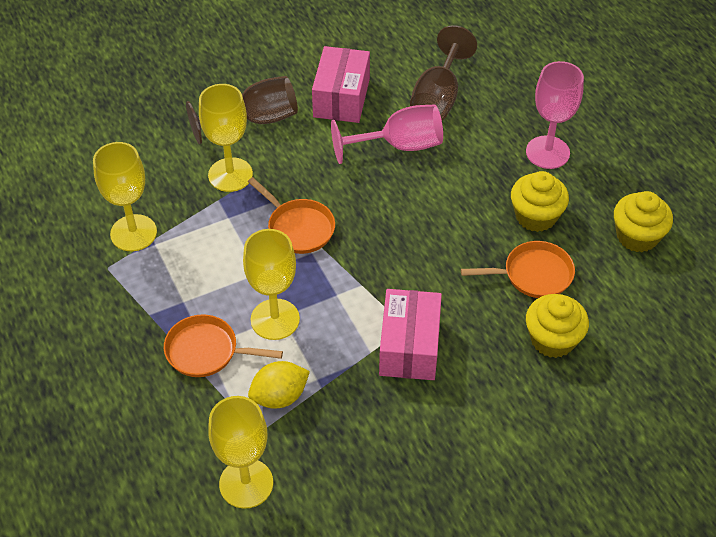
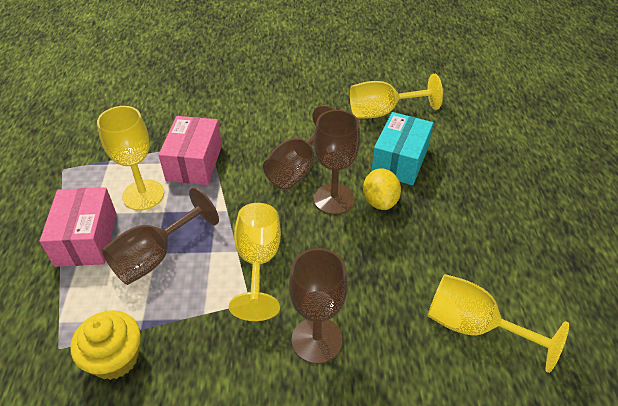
brown goblet: [186,76,298,144] [410,25,477,120] = 2 -> [102,187,219,285] [263,105,335,190] [289,248,348,364] [313,110,360,215] = 4
orange pan: [164,314,283,377] [248,177,335,254] [461,241,575,298] = 3 -> none = 0
pink goblet: [331,104,443,164] [526,61,584,169] = 2 -> none = 0
turquoise box: none = 0 -> [371,112,433,185] = 1
yellow cupcake: [511,171,569,232] [526,294,589,358] [614,191,673,252] = 3 -> [70,310,141,380] = 1

